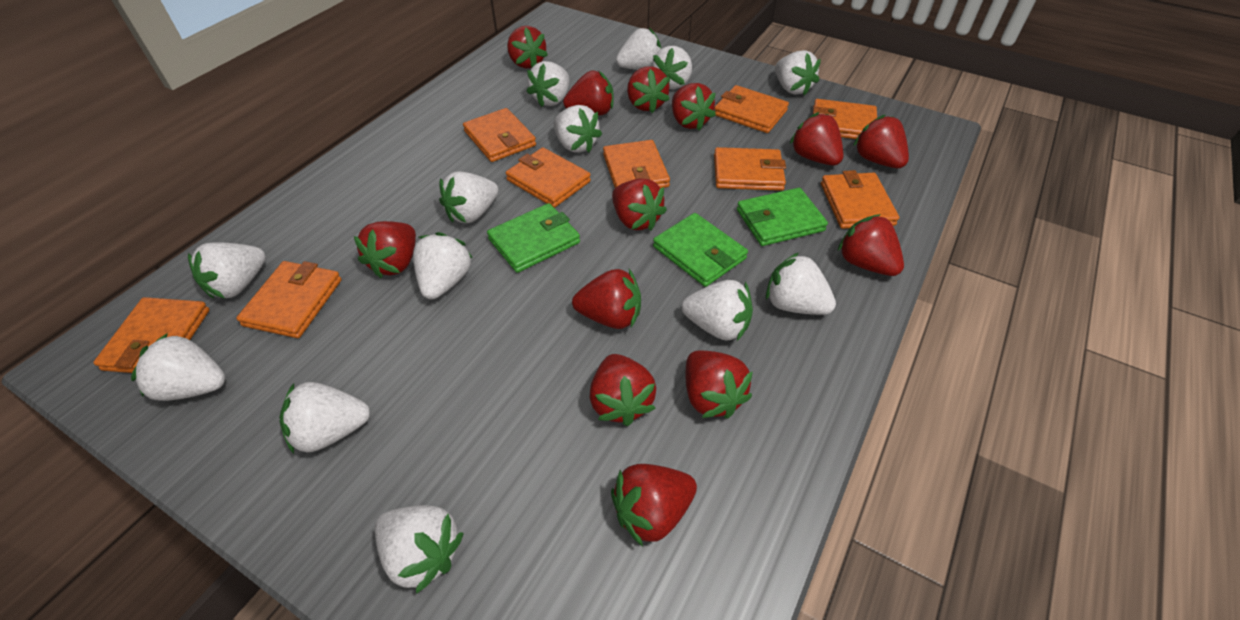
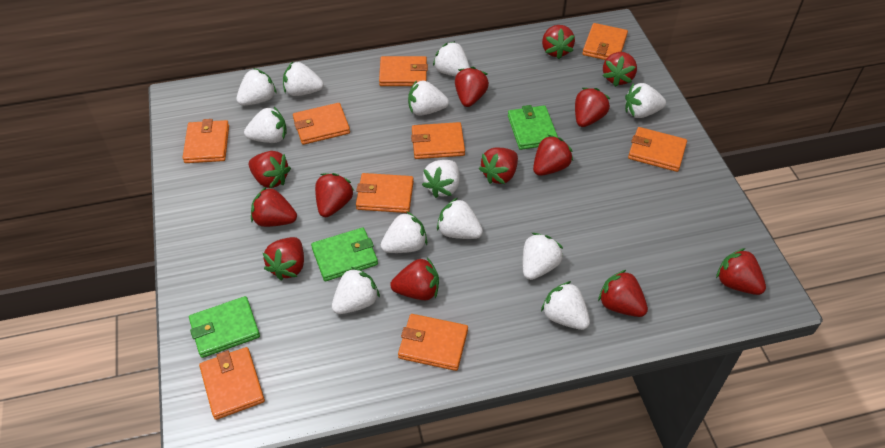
white strawberry: [131,333,226,401] [188,242,266,299] [279,382,370,454] [375,505,464,594] [413,232,473,299] [439,172,499,223] [527,61,570,107] [554,105,602,153] [616,28,661,70] [652,46,692,90] [682,280,753,341] [766,253,836,315] [775,50,821,96] = 13 -> [236,68,277,106] [244,107,287,143] [283,62,323,96] [332,267,380,314] [381,211,427,253] [408,80,449,115] [422,160,460,198] [433,41,470,76] [437,198,483,239] [523,233,563,280] [541,281,590,330] [625,83,666,118] = 12

